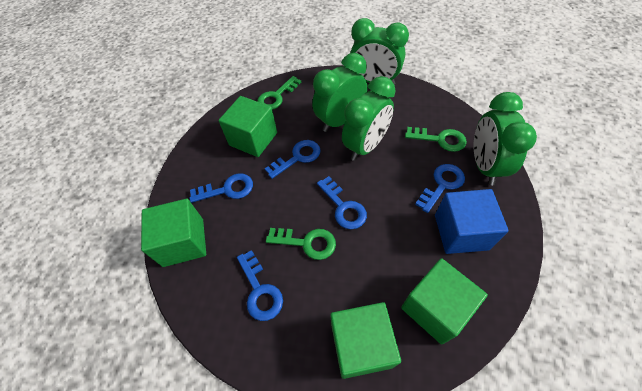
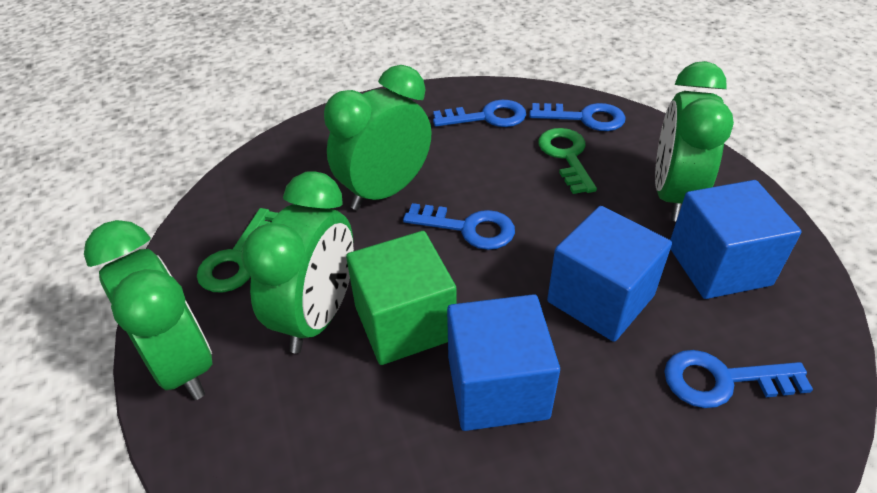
blue cube: [435,189,508,254] = 1 -> [447,294,560,431] [547,206,672,342] [670,180,802,299] = 3
blue key: [189,174,253,203] [237,250,283,321] [265,140,321,179] [317,176,367,229] [415,164,465,213] = 5 -> [403,203,515,250] [433,100,526,127] [529,103,626,131] [664,350,813,408] = 4
green cube: [141,199,206,267] [218,96,277,157] [330,302,401,379] [401,258,488,345] = 4 -> [346,231,457,365] = 1
green key: [257,76,301,110] [266,228,336,260] [405,127,467,152] = 3 -> [197,208,278,293] [538,128,597,194] = 2

